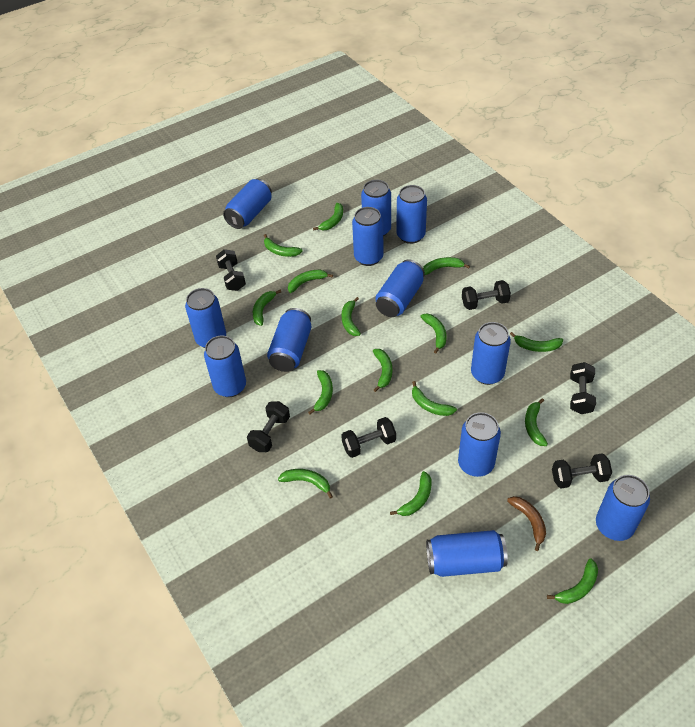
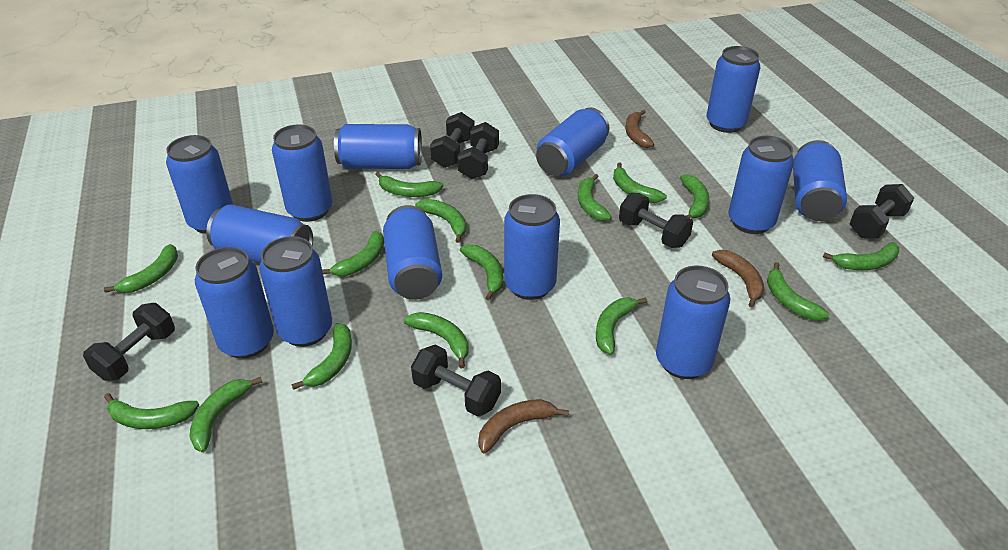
blue can: [185,288,226,348] [204,336,246,397] [223,179,272,229] [267,308,311,372] [352,207,384,266] [361,180,391,236] [375,260,425,317] [397,185,427,244] [426,530,508,577] [458,412,501,477] [471,322,511,385] [596,475,650,541] = 12 -> [166,135,233,234] [195,247,274,359] [206,204,313,263] [259,236,332,347] [272,124,332,222] [334,124,422,169] [383,205,442,300] [504,194,560,300] [536,107,609,176] [656,266,730,379] [707,46,760,133] [728,136,794,234] [793,140,847,221] = 13
brown banana: [507,496,546,551] = 1 -> [478,399,569,453] [626,110,654,148] [712,250,764,308] = 3

